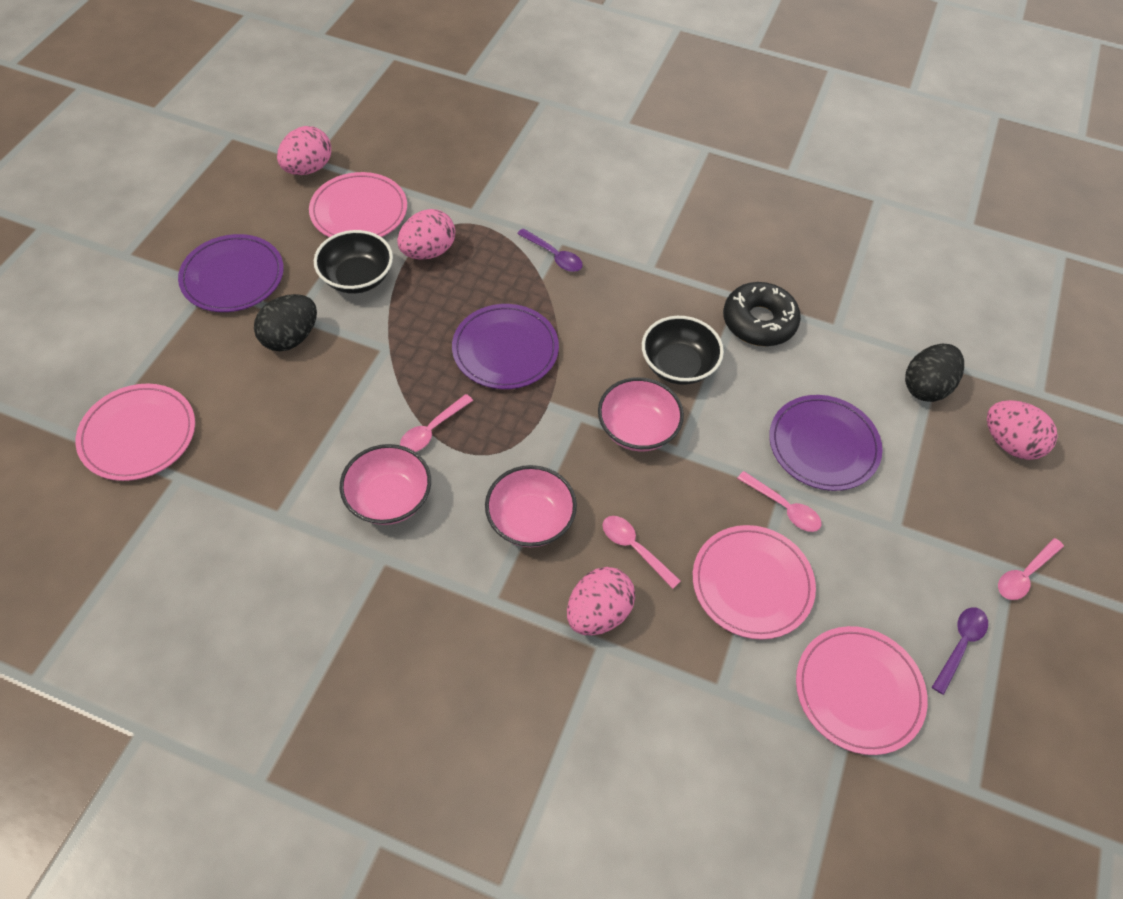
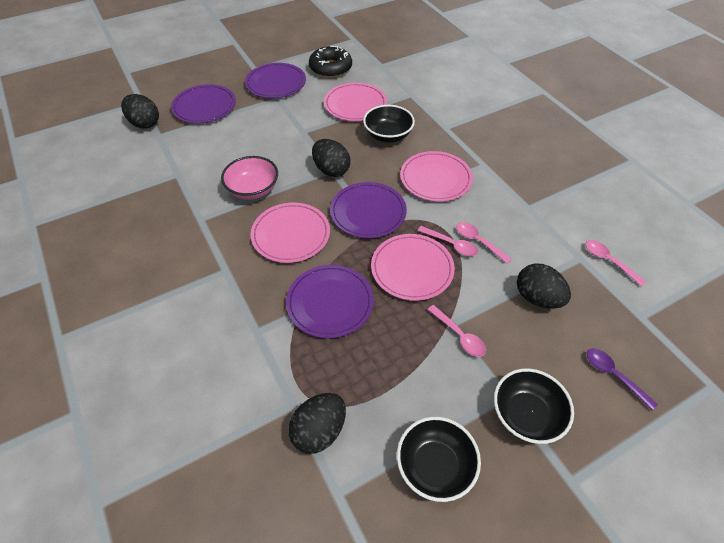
black bowl: [314,230,393,294] [642,316,724,385] = 2 -> [363,105,415,142] [397,417,481,502] [494,368,574,444] = 3
black egg: [254,294,317,351] [905,344,964,402] = 2 -> [121,94,159,129] [288,393,346,454] [312,139,351,177] [517,263,571,309] = 4
pink bowl: [340,444,431,525] [485,465,577,547] [598,377,684,452] = 3 -> [221,156,278,200] = 1
pink egg: [277,126,331,175] [397,209,455,260] [567,567,635,636] [987,400,1058,460] = 4 -> none = 0
purple plate: [178,234,284,312] [452,304,559,389] [769,395,883,491] = 3 -> [171,84,236,124] [245,63,306,98] [286,265,374,338] [330,182,407,238] = 4
purple spoon: [517,228,583,272] [932,607,988,695] = 2 -> [587,348,658,410] = 1

